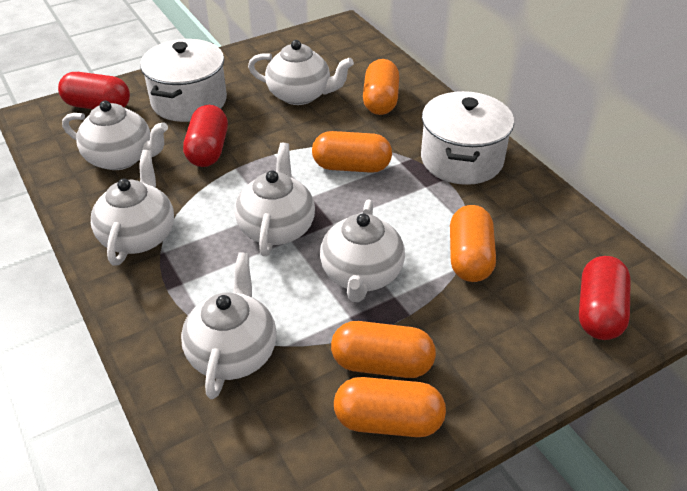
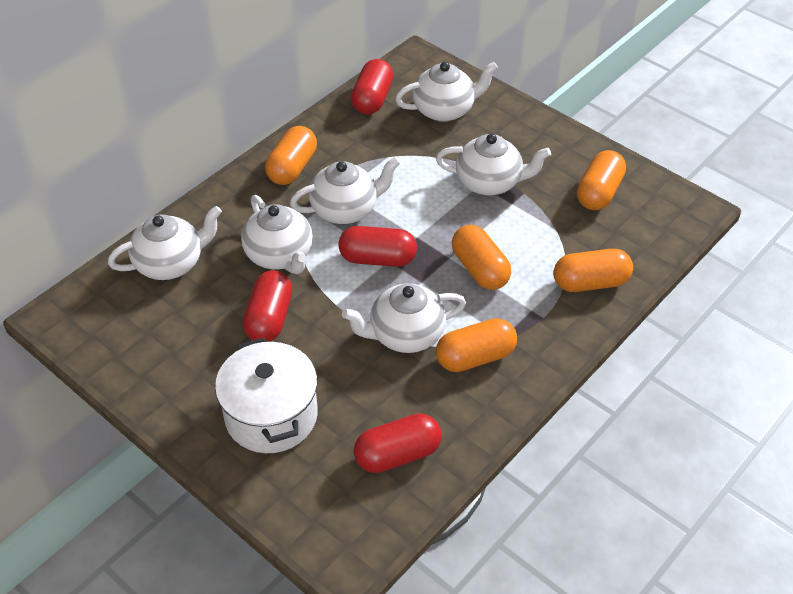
red capsule: [58,72,130,109] [183,105,228,167] [579,256,631,340] = 3 -> [243,271,292,342] [339,226,417,267] [351,59,393,115] [354,413,442,473] = 4
white pot: [140,39,227,122] [421,91,514,185] = 2 -> [215,338,318,453] = 1

